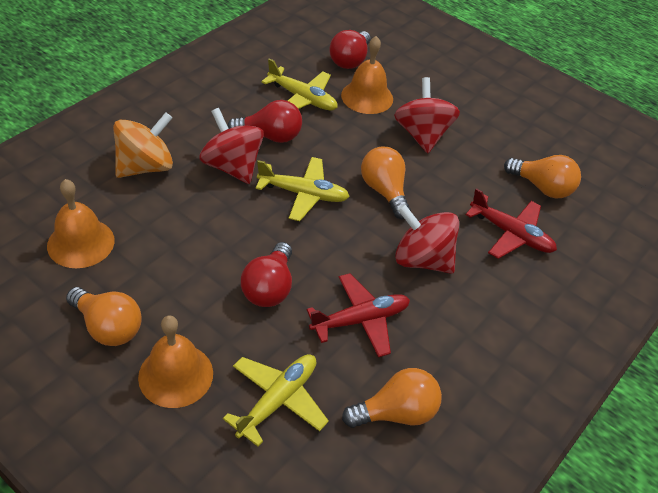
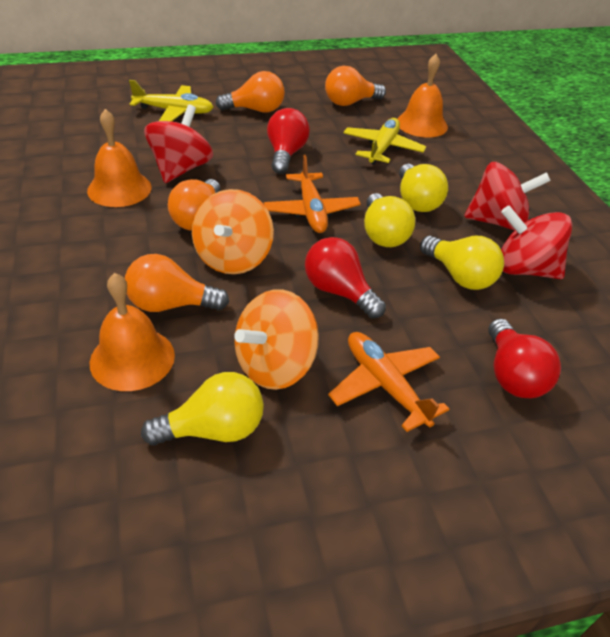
orange plane: none = 0 -> [264,155,361,233] [328,332,449,432] = 2
orange spinning top: [113,112,173,178] = 1 -> [192,189,274,274] [234,289,319,390] = 2
red plane: [306,273,410,357] [466,188,557,259] = 2 -> none = 0
yellow light bulb: none = 0 -> [141,372,264,445] [364,193,415,247] [399,164,448,212] [420,236,504,290] = 4
yellow plane: [223,354,329,447] [256,157,350,221] [261,58,338,110] = 3 -> [129,80,213,121] [343,118,426,165] = 2

